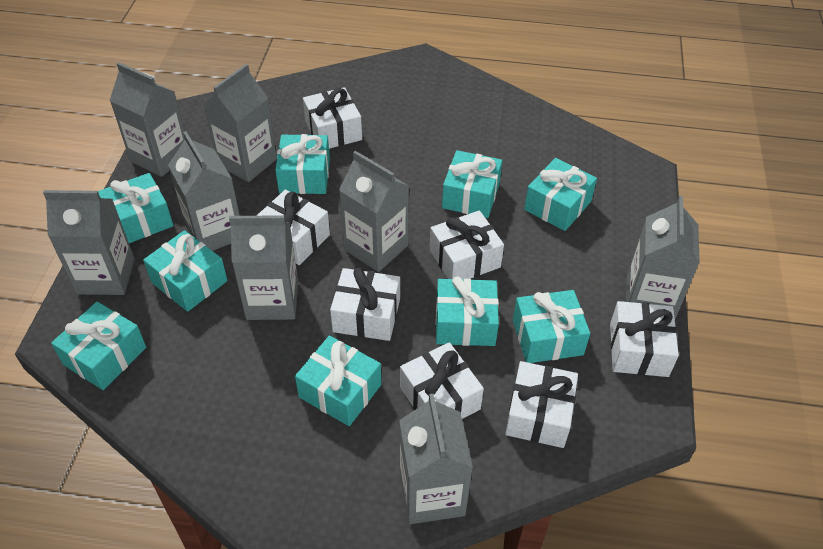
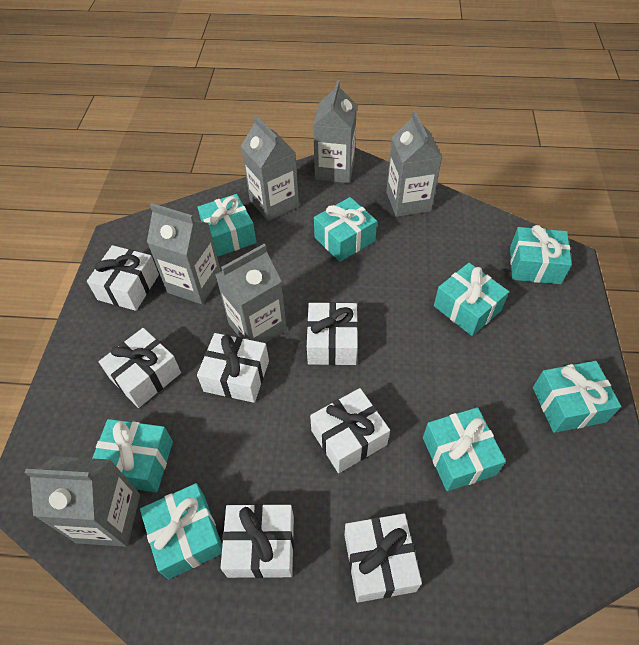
grey carton: [43,190,135,295] [110,62,185,177] [168,131,240,251] [203,64,277,182] [229,215,298,320] [339,151,409,272] [399,394,473,524] [626,196,700,319] = 8 -> [25,456,140,547] [147,203,221,304] [215,244,287,343] [241,115,299,221] [313,80,357,183] [386,111,442,217] = 6
turquoise gift: [51,302,146,390] [98,173,173,243] [143,230,227,312] [275,134,330,194] [295,336,381,426] [436,276,499,346] [442,150,503,218] [513,290,590,363] [524,158,597,231] = 9 -> [92,419,173,493] [140,483,222,579] [197,194,256,257] [314,197,377,262] [423,407,506,491] [434,263,509,336] [510,225,572,284] [533,361,621,433] = 8

